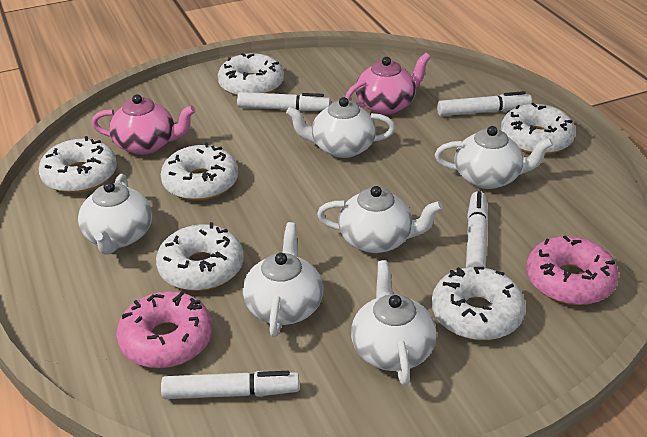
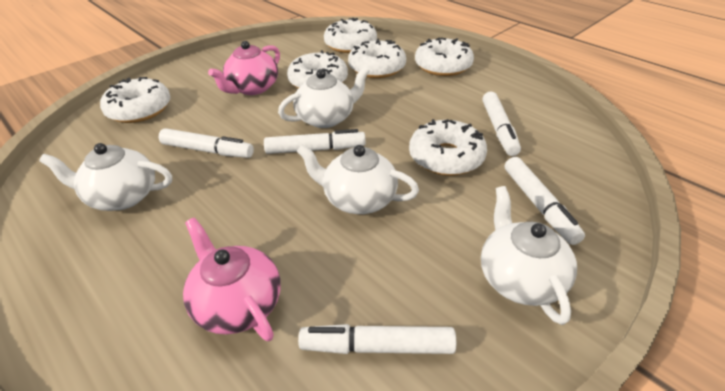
pink donut: [116,291,213,368] [527,235,619,305] = 2 -> none = 0
white marker: [161,371,299,399] [237,92,331,111] [437,91,532,116] [466,191,488,268] = 4 -> [159,128,254,158] [264,129,366,154] [298,324,456,354] [482,91,521,156] [505,157,585,245] = 5
white teapot: [78,174,152,254] [242,222,323,337] [286,97,395,158] [317,186,443,253] [351,260,437,385] [435,126,553,189] = 6 -> [39,143,172,211] [278,67,370,128] [297,145,419,214] [481,186,577,325] = 4

